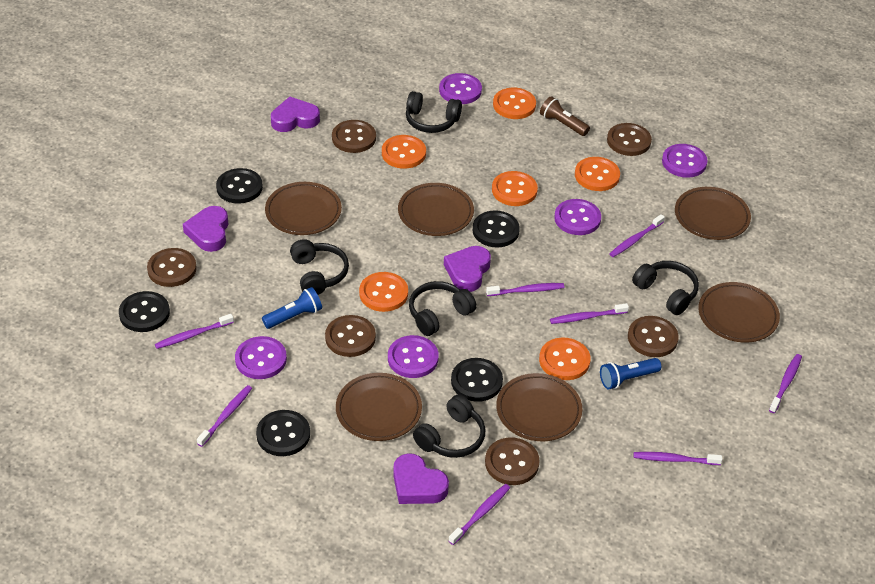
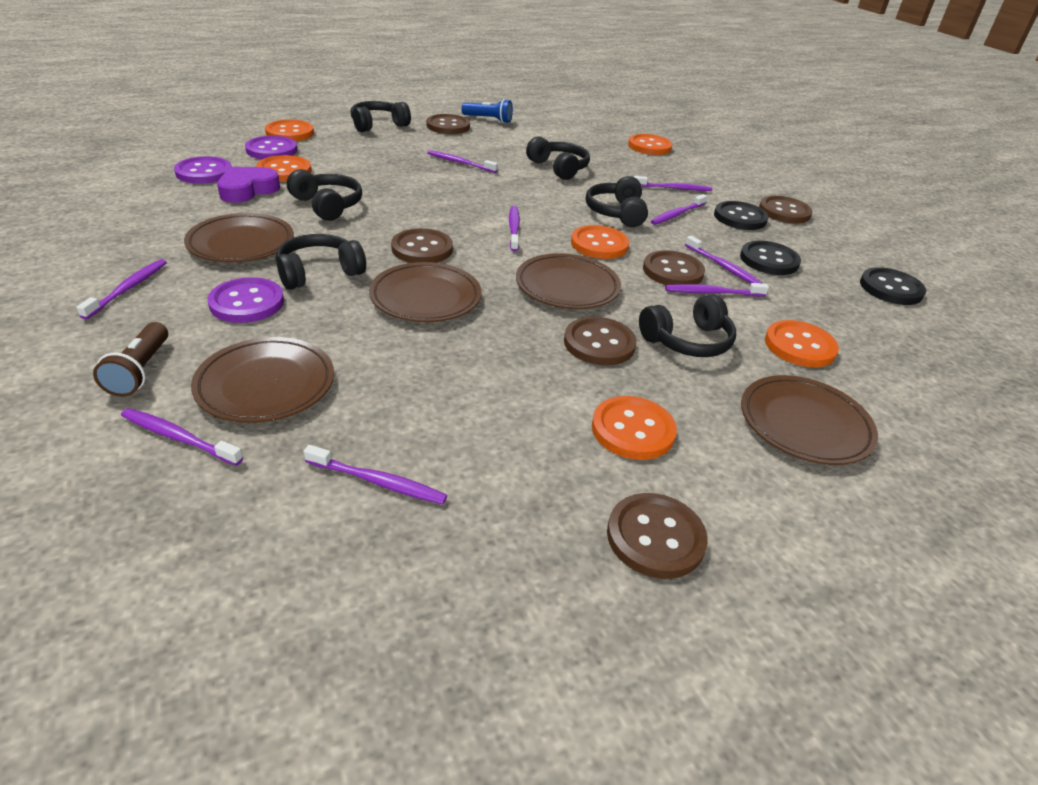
black button: [119,291,170,332] [216,168,263,204] [256,410,310,456] [451,358,503,402] [473,210,520,247] = 5 -> [714,201,769,230] [740,241,801,275] [860,267,926,305] = 3
black headphones: [290,239,349,295] [406,91,462,133] [409,281,477,336] [413,394,486,458] [632,261,699,315] = 5 -> [276,234,366,290] [287,169,362,221] [351,101,411,132] [526,137,590,180] [586,176,648,227] [639,294,736,357] = 6
blue flashlight: [262,287,322,329] [600,358,661,389] = 2 -> [462,99,513,123] = 1
brown plate: [265,182,342,235] [336,373,422,441] [398,183,474,236] [496,373,582,441] [675,187,751,240] [698,282,780,342] = 6 -> [184,213,294,263] [191,337,334,423] [369,262,482,322] [516,253,621,309] [741,375,878,465] = 5
purple button: [235,336,287,379] [388,335,439,378] [439,73,482,104] [554,199,601,235] [662,144,708,178] = 5 -> [174,156,232,184] [207,277,284,323] [245,136,297,159] = 3
purple heart: [183,206,229,252] [271,96,320,132] [393,453,449,504] [444,246,491,292] = 4 -> [217,167,280,203] = 1
purple toothbrush: [155,314,234,349] [197,385,252,447] [449,484,510,545] [486,283,564,296] [550,303,629,324] [609,214,665,257] [634,452,722,465] [769,354,802,413] = 8 -> [76,259,167,319] [121,408,243,466] [304,445,447,504] [427,150,498,173] [509,206,520,252] [634,176,712,191] [651,194,707,225] [665,283,769,296] [685,236,762,283] = 9

